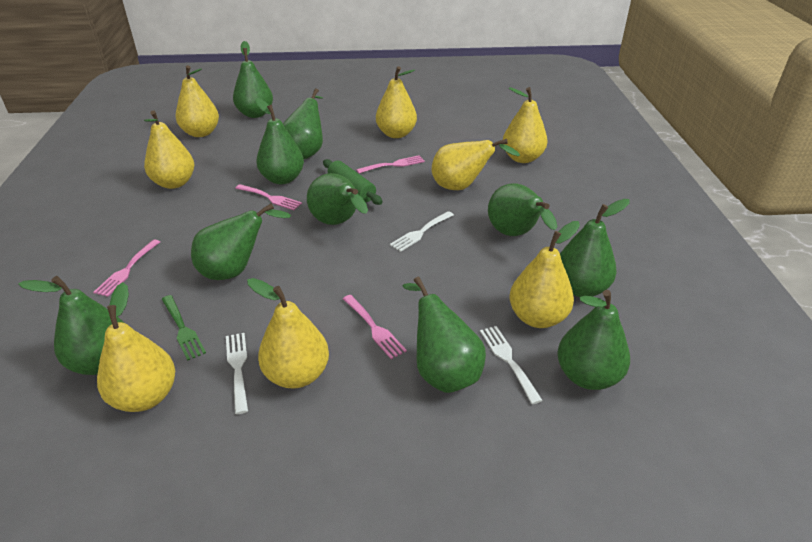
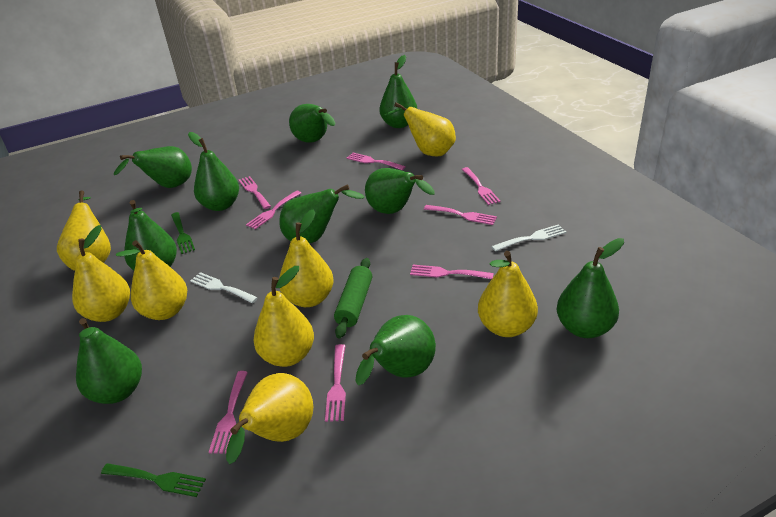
green fork: [161,295,206,361] = 1 -> [101,463,206,497] [171,212,195,254] = 2
pink fork: [93,240,160,297] [235,184,302,210] [343,295,407,359] [356,155,425,173] = 4 -> [209,371,248,454] [239,176,271,209] [246,190,301,229] [325,344,346,422] [346,153,406,170] [410,265,494,279] [424,205,497,225] [462,167,501,205] = 8
white fork: [226,333,248,414] [390,211,454,252] [480,326,543,404] = 3 -> [190,272,258,303] [491,224,566,252] = 2

